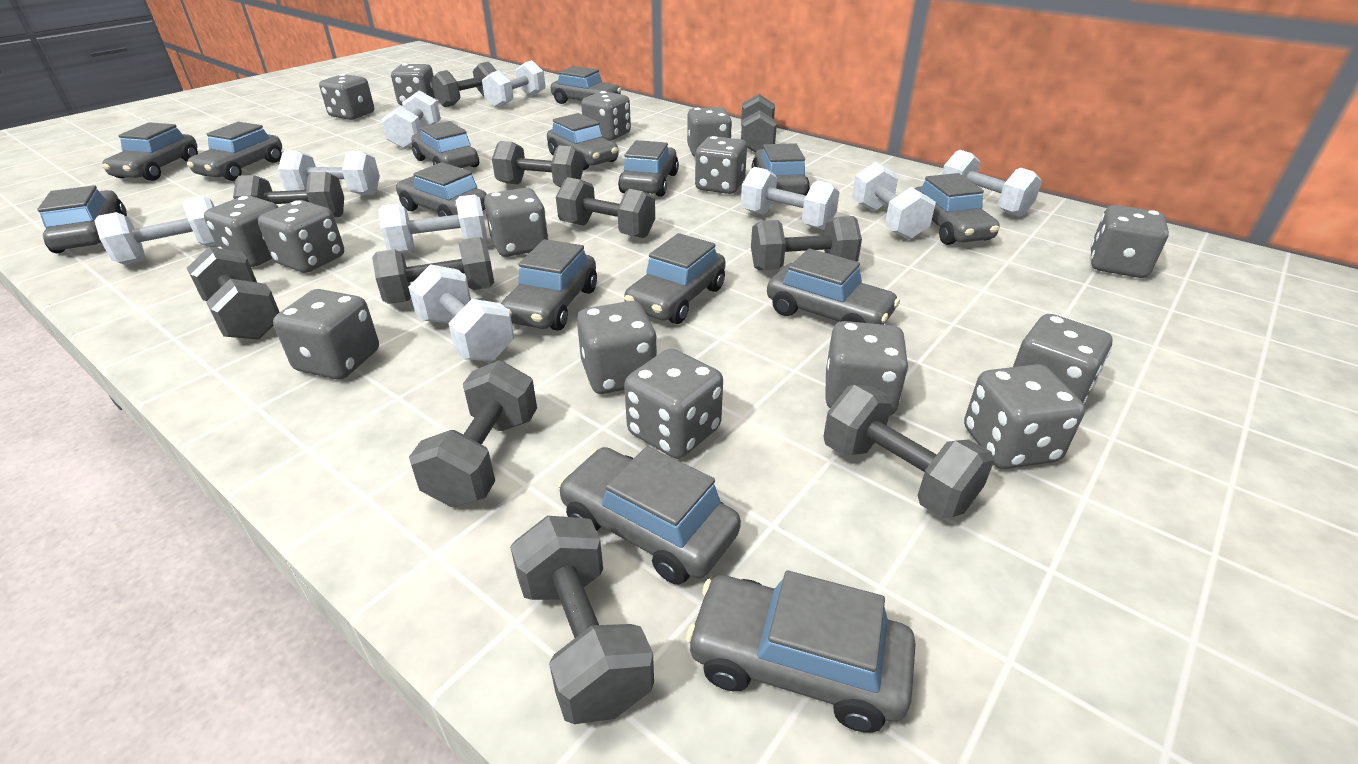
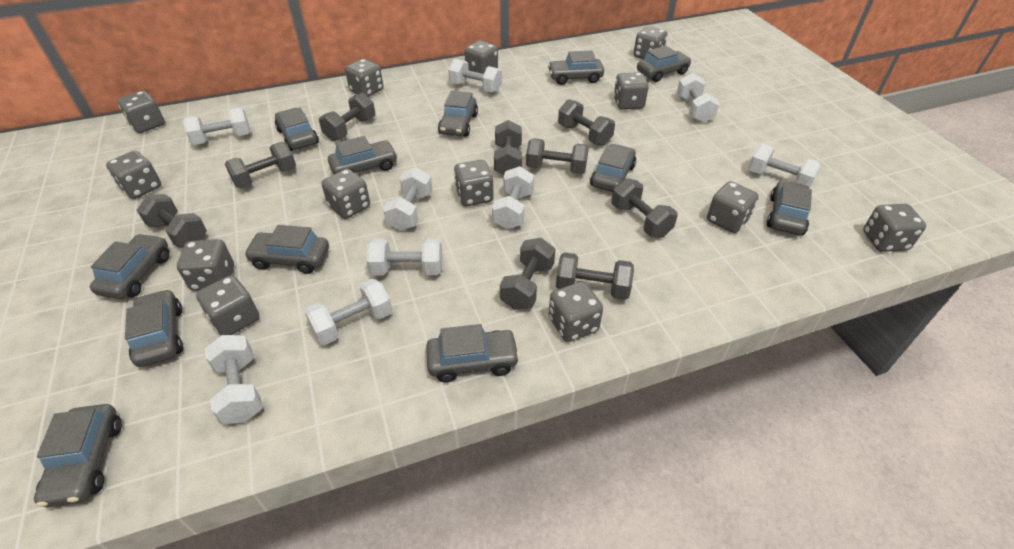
grey car: [37,185,127,253] [102,122,198,181] [187,122,282,181] [396,162,487,217] [411,121,479,168] [501,239,597,331] [547,113,619,170] [551,66,621,104] [558,446,741,584] [618,140,679,197] [624,233,726,324] [686,571,916,733] [752,143,810,195] [767,248,900,325] [914,173,999,245] = 15 -> [34,404,122,507] [90,233,169,299] [125,289,183,367] [244,225,329,274] [275,107,319,151] [328,136,398,174] [426,324,520,383] [438,91,478,137] [548,51,604,85] [590,144,636,192] [637,46,692,82] [767,180,812,235] = 12
grey dice: [204,195,278,267] [258,200,344,273] [273,289,379,379] [319,74,374,120] [391,64,436,106] [484,188,548,257] [577,301,657,394] [581,91,631,141] [624,349,723,459] [687,107,732,157] [695,136,747,194] [825,321,909,416] [964,364,1085,469] [1013,314,1112,404] [1091,205,1169,278] = 15 -> [106,151,161,199] [118,91,165,133] [177,239,234,291] [196,275,259,335] [321,169,370,219] [345,59,383,97] [454,160,494,206] [465,40,498,74] [549,281,603,342] [614,72,649,110] [634,26,667,59] [707,181,759,233] [863,204,926,252] = 13
grey dumbbell: [187,247,280,340] [233,172,344,217] [372,237,494,304] [409,360,537,507] [431,62,496,107] [492,141,583,187] [510,516,654,724] [556,177,655,238] [741,94,777,153] [751,216,862,270] [823,385,994,518] = 11 -> [137,194,207,248] [225,142,296,188] [319,93,375,141] [494,120,522,175] [500,238,555,310] [526,138,589,174] [556,252,634,300] [558,99,615,146] [611,178,678,238] = 9

